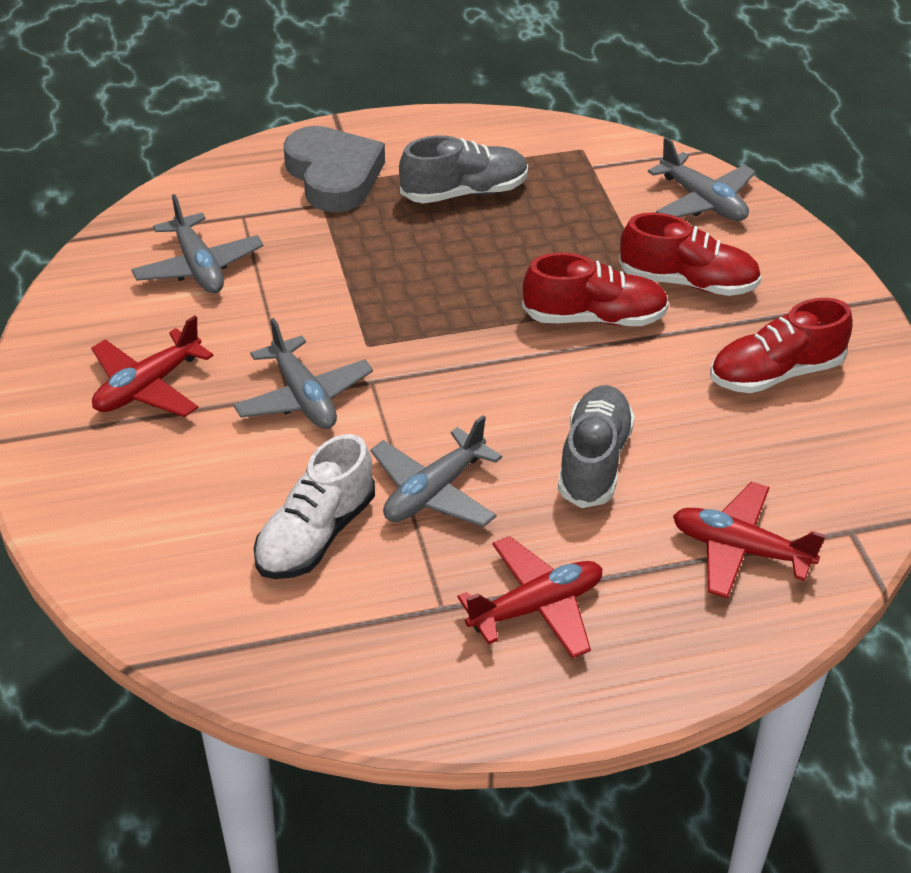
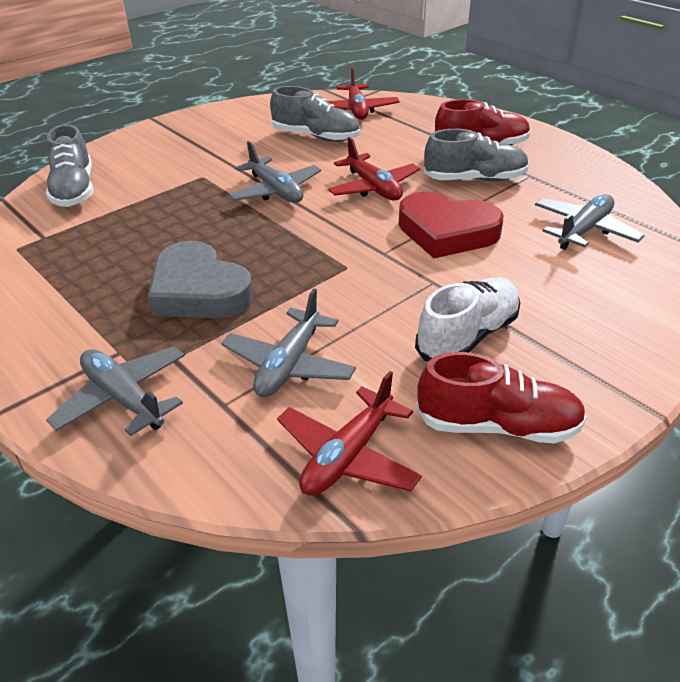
grey shoe: [399,135,528,203] [558,385,635,508] = 2 -> [46,124,93,207] [270,86,360,142] [423,129,529,181] = 3
red heart: none = 0 -> [399,191,503,258] = 1
red shoe: [522,253,669,326] [619,212,761,296] [710,298,853,393] = 3 -> [416,352,587,443] [435,99,531,145] = 2

